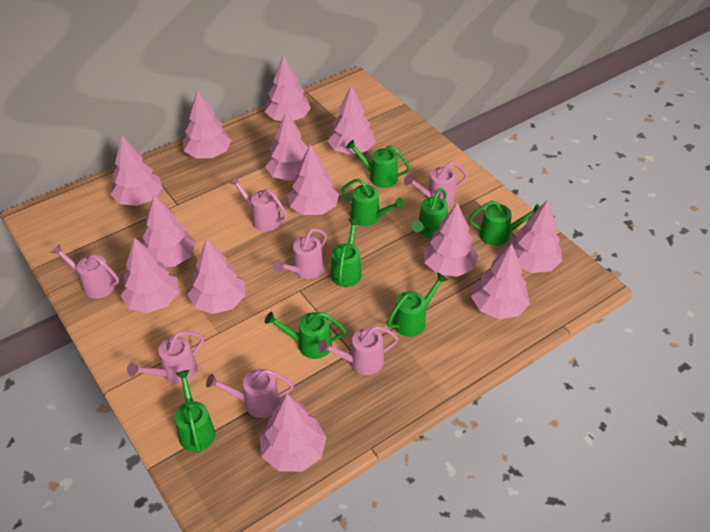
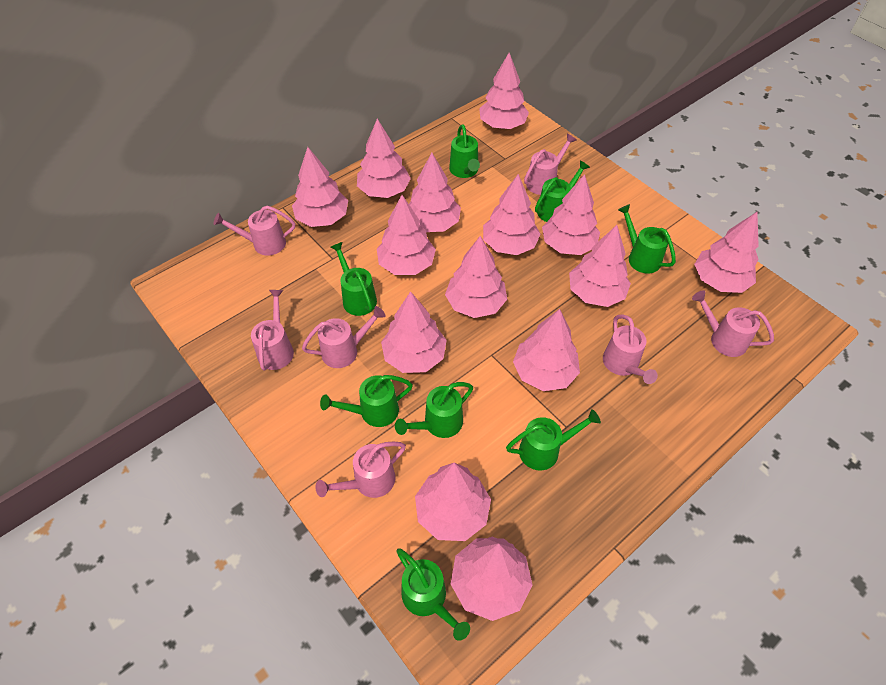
pink tree: [110,135,163,206] [120,237,179,313] [142,194,196,267] [183,90,231,158] [188,239,245,314] [260,394,327,472] [265,55,311,121] [265,111,308,181] [287,144,339,215] [327,86,376,155] [423,203,478,277] [471,244,530,319] [508,199,562,273] = 13 -> [292,147,348,227] [357,119,411,198] [377,195,436,275] [381,291,447,373] [409,153,461,232] [415,463,491,541] [445,236,507,318] [451,537,533,621] [479,53,529,129] [483,174,540,255] [513,309,580,391] [542,174,600,255] [569,225,631,307] [694,212,759,293] = 14

